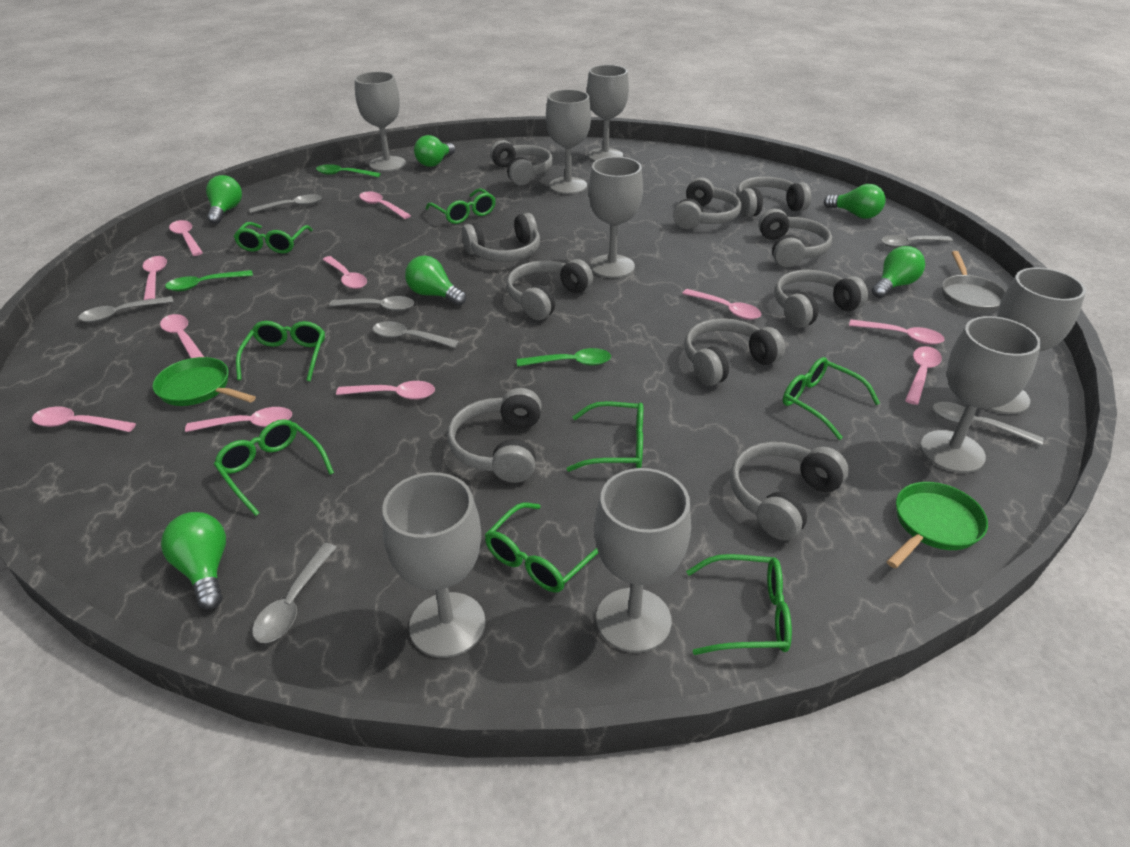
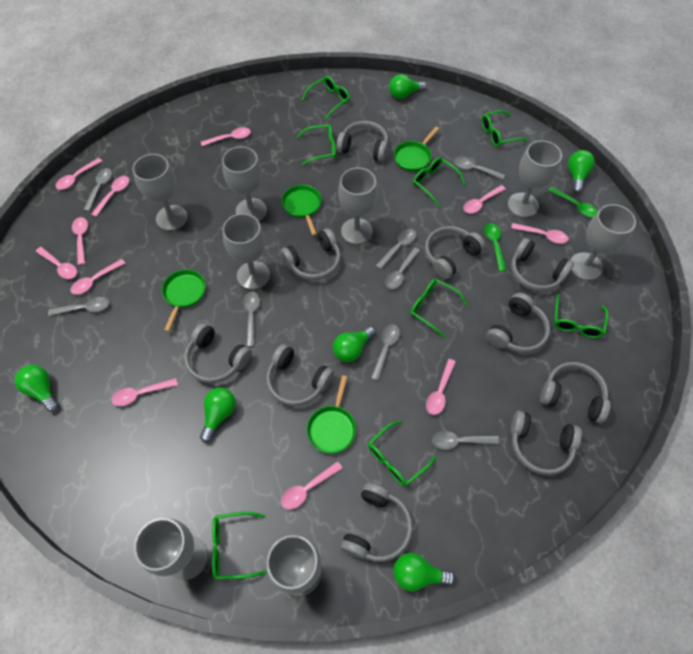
green pan: [152,357,256,406] [887,482,988,569] = 2 -> [162,269,206,332] [282,185,321,236] [307,375,356,453] [394,126,439,172] = 4
green spoon: [165,270,253,291] [316,164,381,177] [517,348,611,367] = 3 -> [484,223,507,272] [548,186,598,218] = 2
grey pan: [942,251,1006,313] = 1 -> none = 0
grey spoon: [78,296,174,323] [249,194,322,213] [252,543,337,643] [329,296,414,311] [372,321,459,348] [881,235,953,248] [932,402,1043,446] = 7 -> [48,297,109,316] [83,168,112,212] [243,292,260,347] [371,324,400,381] [375,229,416,269] [385,247,420,289] [432,431,500,450] [454,157,505,179] = 8

